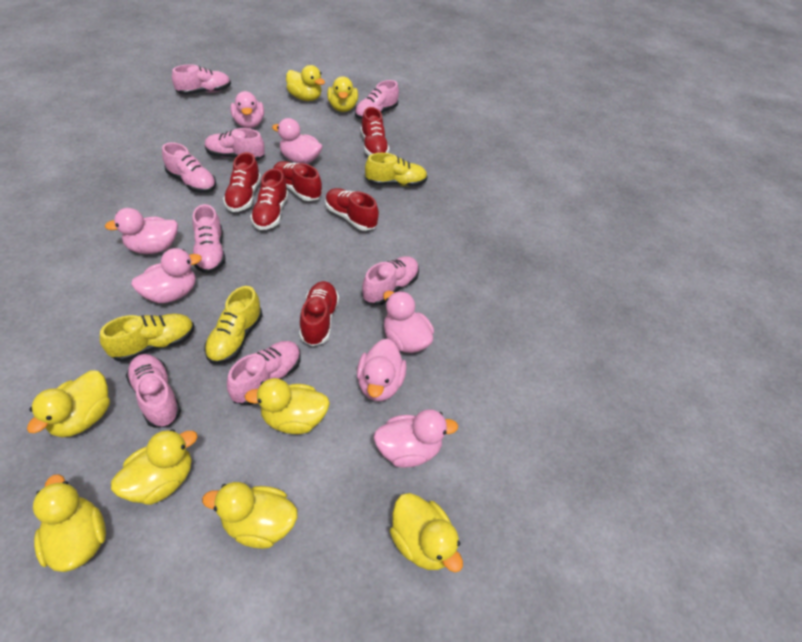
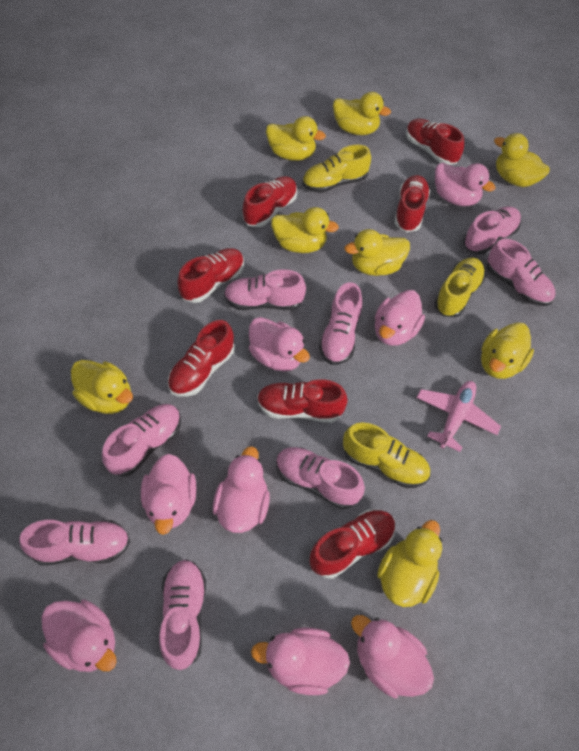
pink duck: [105,208,178,254] [131,248,202,303] [230,91,264,128] [272,118,323,164] [357,339,407,401] [374,409,458,467] [383,291,434,353] = 7 -> [41,599,117,672] [141,454,197,535] [213,446,270,533] [249,317,310,372] [251,628,350,695] [351,615,434,699] [375,290,425,346] [435,163,496,206] = 8
pink plane: none = 0 -> [417,381,501,452] = 1
red shoe: [223,152,261,212] [250,168,289,230] [273,161,322,201] [299,281,339,346] [325,188,379,231] [361,107,390,156] = 6 -> [168,320,235,397] [178,248,244,303] [243,176,297,227] [257,379,348,423] [310,509,396,579] [394,175,430,232] [406,119,464,165] = 7

